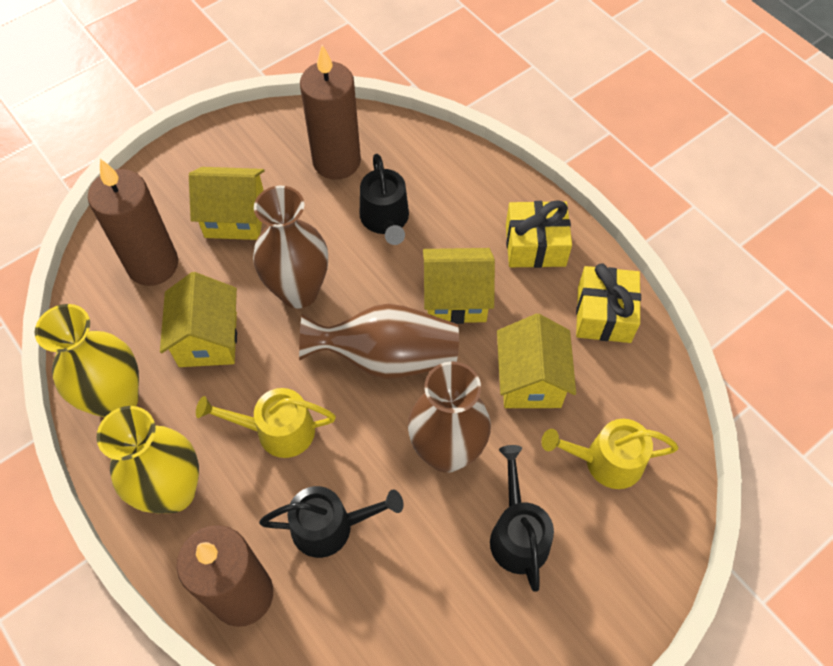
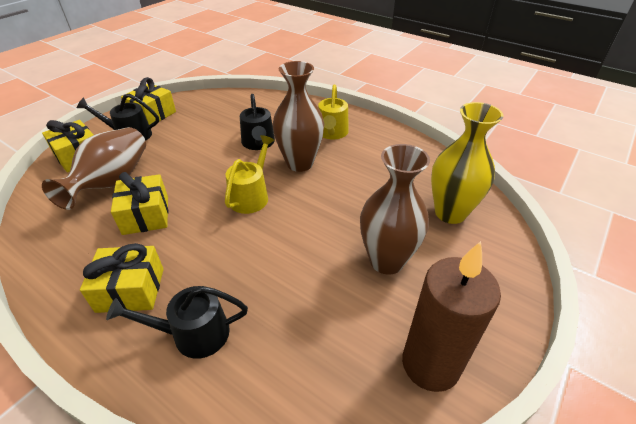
brown candle: [88,159,178,286] [177,525,273,627] [300,45,361,180] = 3 -> [402,241,501,392] = 1
yellow gift: [506,200,572,268] [576,263,641,343] = 2 -> [42,120,93,172] [80,243,164,313] [111,172,168,235] [121,77,176,125] = 4
yellow house: [160,272,237,367] [189,167,265,240] [423,248,495,324] [497,314,576,408] = 4 -> none = 0
yellow vase: [35,304,139,418] [96,406,199,514] = 2 -> [431,102,504,224] = 1

